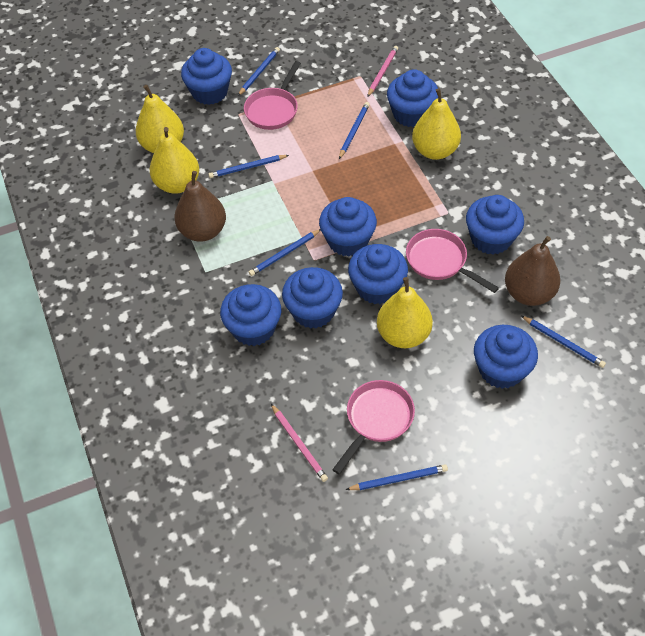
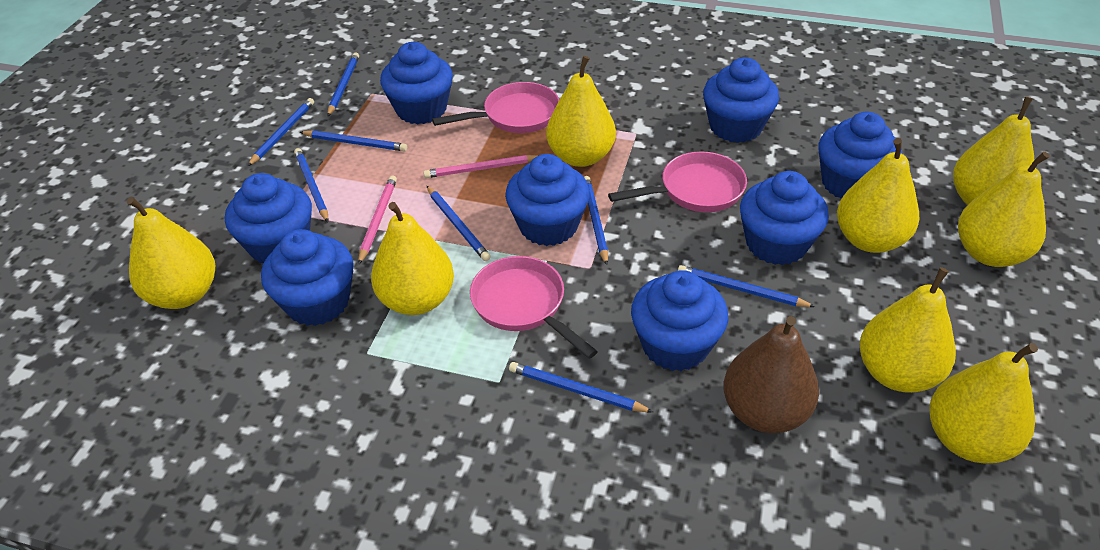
blue pencil: [208,155,289,178] [238,47,280,96] [249,229,321,276] [339,102,370,159] [346,464,448,490] [521,316,606,368] = 6 -> [248,98,314,166] [294,148,328,222] [300,130,407,151] [327,52,359,116] [427,186,491,261] [509,362,653,412] [584,176,608,265] [678,265,815,307] = 8
brown pear: [174,171,226,242] [505,236,560,306] = 2 -> [723,316,819,433] = 1
yellow pear: [136,85,184,153] [150,127,199,194] [377,277,433,348] [412,88,461,160] = 4 -> [127,197,215,309] [371,202,454,315] [546,56,616,167] [837,138,919,253] [860,267,956,393] [929,343,1038,463] [953,97,1034,205] [958,151,1049,267] = 8

